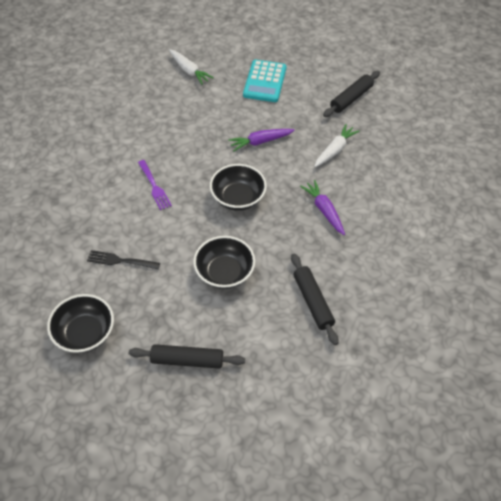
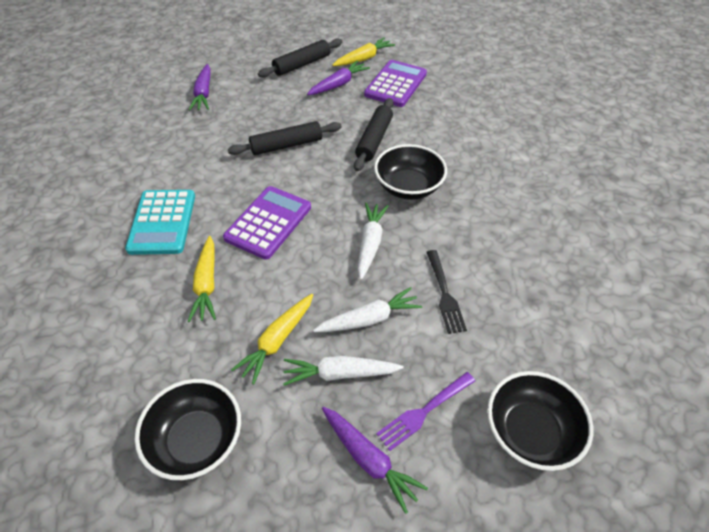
purple calculator: none = 0 -> [223,186,311,260] [364,60,427,107] = 2
purple carrot: [228,129,295,151] [300,180,345,235] = 2 -> [189,64,211,110] [307,60,370,95] [322,407,428,514] = 3
white carrot: [169,49,214,85] [314,124,360,167] = 2 -> [283,356,404,386] [313,287,422,332] [358,203,388,280] = 3
yellow carrot: none = 0 -> [188,236,216,322] [231,294,313,384] [332,38,395,66] = 3

